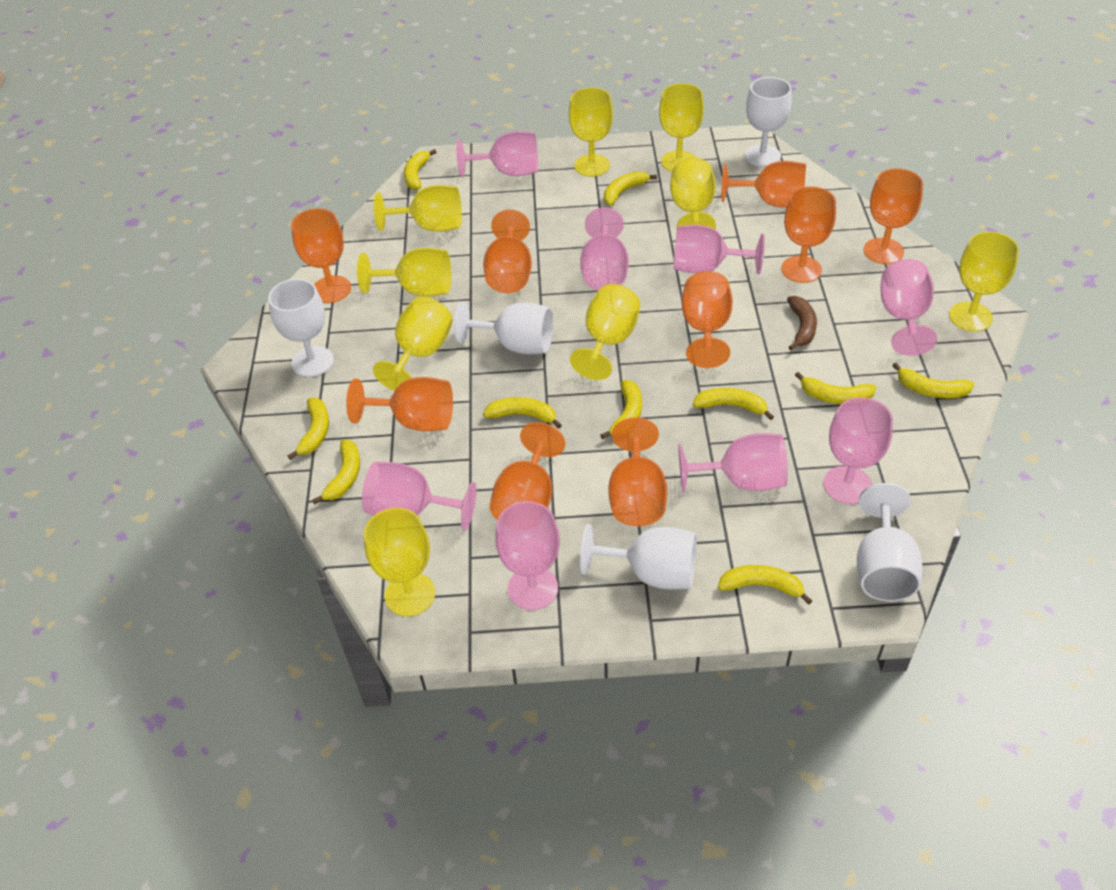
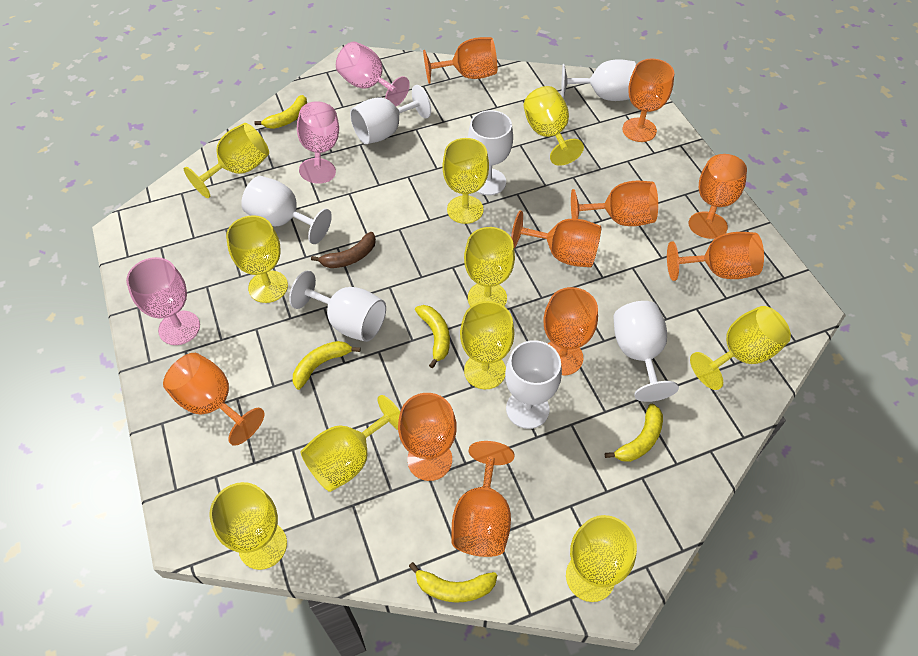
orange goblet: [291,208,351,303] [346,377,453,431] [483,209,532,293] [490,422,565,521] [608,417,667,526] [682,271,733,368] [721,161,806,208] [781,186,836,283] [864,168,923,264] = 9 -> [163,353,264,446] [398,393,457,481] [423,37,497,84] [451,441,515,557] [511,211,601,267] [543,287,598,375] [571,181,658,226] [622,59,674,142] [667,232,764,281] [689,154,747,239] = 10
pink goblet: [362,462,477,530] [456,131,538,177] [495,501,560,610] [580,207,629,291] [674,225,765,274] [678,433,788,492] [823,397,893,504] [880,259,937,356] = 8 -> [126,257,200,345] [297,101,339,184] [336,42,410,106] = 3
white goblet: [268,279,334,377] [454,302,553,354] [580,524,697,589] [745,77,792,167] [857,483,922,601] = 5 -> [241,176,332,244] [289,271,386,342] [350,85,431,144] [468,110,513,195] [505,340,562,429] [562,59,636,101] [613,301,679,402] = 7
yellow banana: [288,398,329,460] [312,439,360,505] [404,149,436,190] [483,397,562,429] [601,380,642,439] [604,171,657,206] [693,388,774,420] [718,565,812,605] [795,372,876,404] [892,363,974,398] = 10 -> [254,95,307,129] [293,341,361,390] [409,562,497,603] [415,305,450,368] [605,404,663,462] = 5
yellow goblet: [357,248,451,297] [364,508,435,616] [373,185,462,232] [373,296,453,391] [569,87,613,177] [570,284,640,380] [659,83,704,172] [670,157,716,230] [949,232,1019,331] = 9 -> [184,123,269,198] [209,482,287,570] [226,215,288,303] [300,395,400,492] [442,138,489,224] [460,301,514,389] [464,227,515,307] [524,86,584,166] [566,515,637,602] [690,306,791,390] = 10

